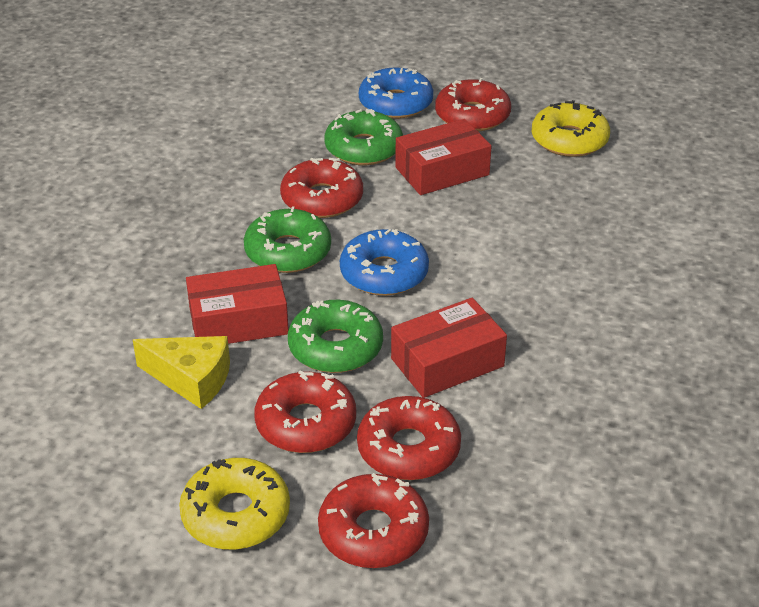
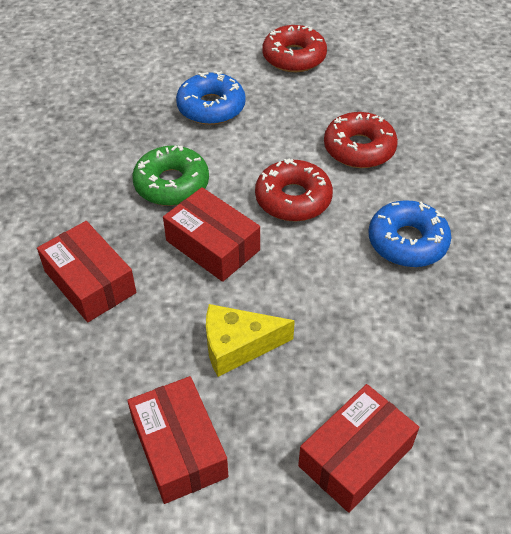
green donut: [244,207,331,273] [288,300,383,373] [324,109,403,165] = 3 -> [132,145,209,206] = 1
red box: [186,264,289,344] [391,298,507,398] [395,119,492,195] = 3 -> [37,221,136,322] [127,376,228,504] [163,187,260,282] [298,384,419,513] = 4
red donut: [254,370,356,453] [280,158,363,218] [318,473,429,568] [357,396,461,480] [435,78,511,131] = 5 -> [255,159,333,222] [262,25,327,72] [324,112,398,168] = 3
yellow donut: [179,458,290,550] [532,100,610,157] = 2 -> none = 0

